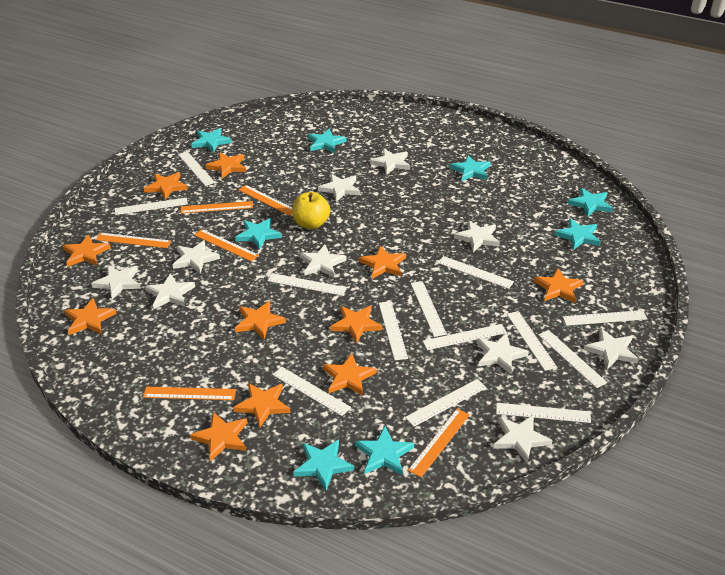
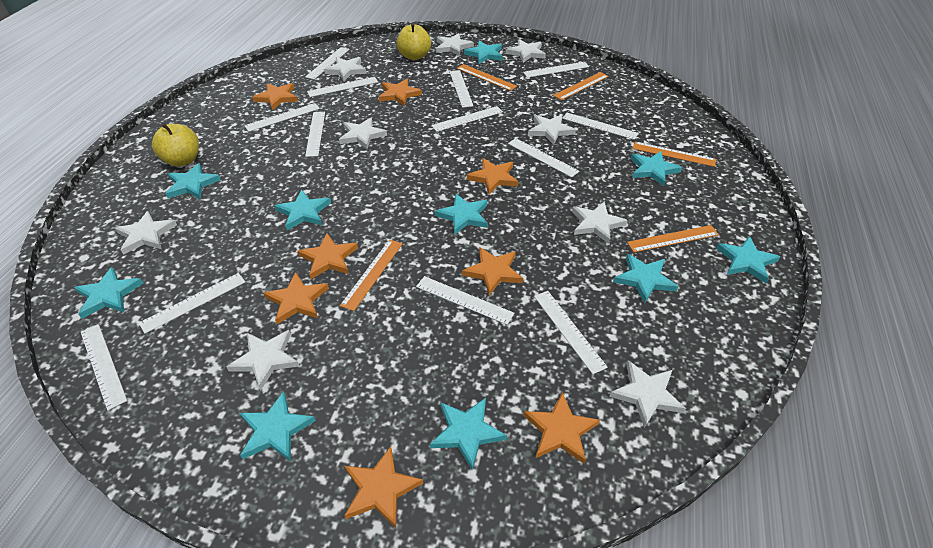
orange ruler: [96,233,171,248] [143,387,236,400] [181,201,253,213] [194,229,259,262] [238,185,292,216] [408,409,470,477] = 6 -> [340,239,403,311] [457,64,517,91] [553,72,609,100] [627,225,719,252] [633,141,716,167] = 5
orange star: [63,235,111,267] [64,298,117,335] [144,172,188,200] [190,412,247,461] [205,152,246,179] [233,383,291,428] [235,301,286,340] [323,353,377,396] [330,306,382,344] [359,245,406,279] [533,268,584,303] = 11 -> [252,83,298,111] [264,272,329,324] [298,233,358,279] [344,446,423,528] [379,79,422,106] [462,247,523,295] [467,158,519,194] [524,392,600,464] = 8
turquoise star: [192,128,232,153] [235,218,282,250] [293,439,354,491] [308,129,347,153] [355,426,414,475] [450,155,491,181] [554,218,601,250] [568,188,613,217] = 8 -> [74,267,143,319] [165,163,221,199] [240,391,316,462] [275,190,331,230] [430,398,507,469] [435,194,488,235] [464,41,503,64] [613,254,678,303] [631,151,682,186] [716,236,780,283] = 10
white star: [91,265,141,300] [145,273,195,309] [172,240,220,274] [300,245,346,277] [318,174,360,202] [370,149,410,175] [454,220,500,252] [476,333,529,374] [493,415,553,463] [584,328,639,369] = 10 -> [115,211,177,255] [227,330,299,390] [324,57,366,81] [339,117,387,149] [436,33,474,56] [506,39,546,63] [528,114,576,145] [572,201,628,244] [609,360,686,428] = 9
yellow apple: [292,192,330,229] = 1 -> [152,123,199,167] [396,23,431,60] = 2

